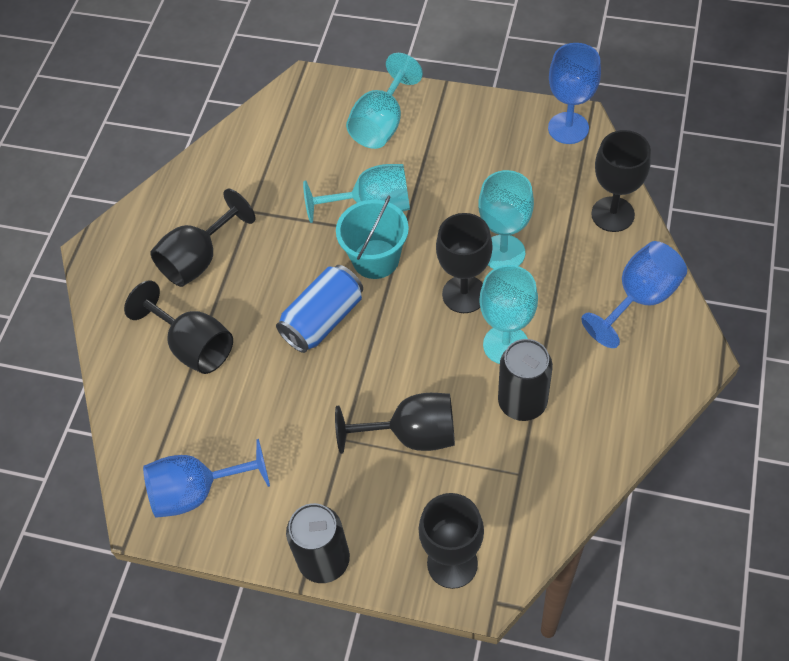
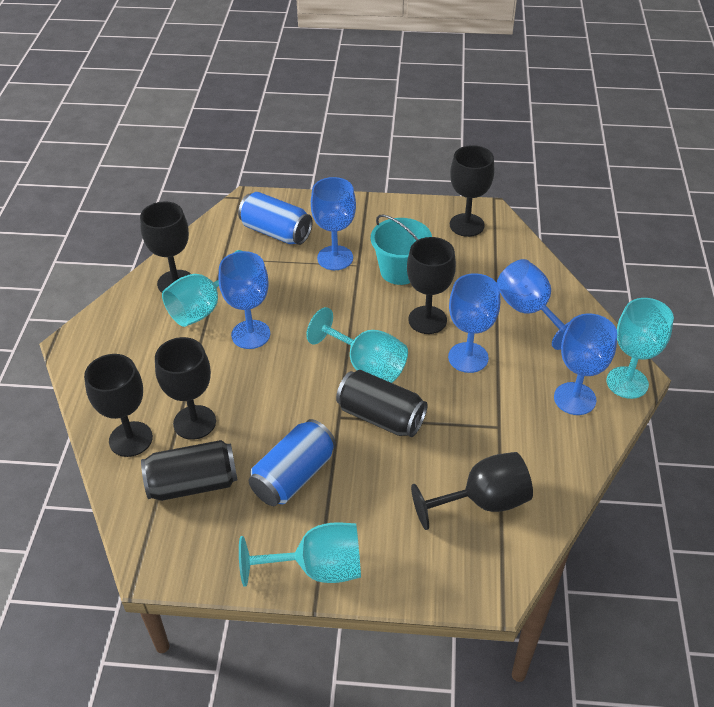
blue can: [276,265,363,353] = 1 -> [238,192,313,245] [249,419,336,506] = 2
blue goblet: [143,439,270,518] [548,43,601,144] [581,241,687,348] = 3 -> [219,251,270,349] [311,177,356,270] [448,273,500,373] [497,259,569,350] [554,313,617,415] = 5

